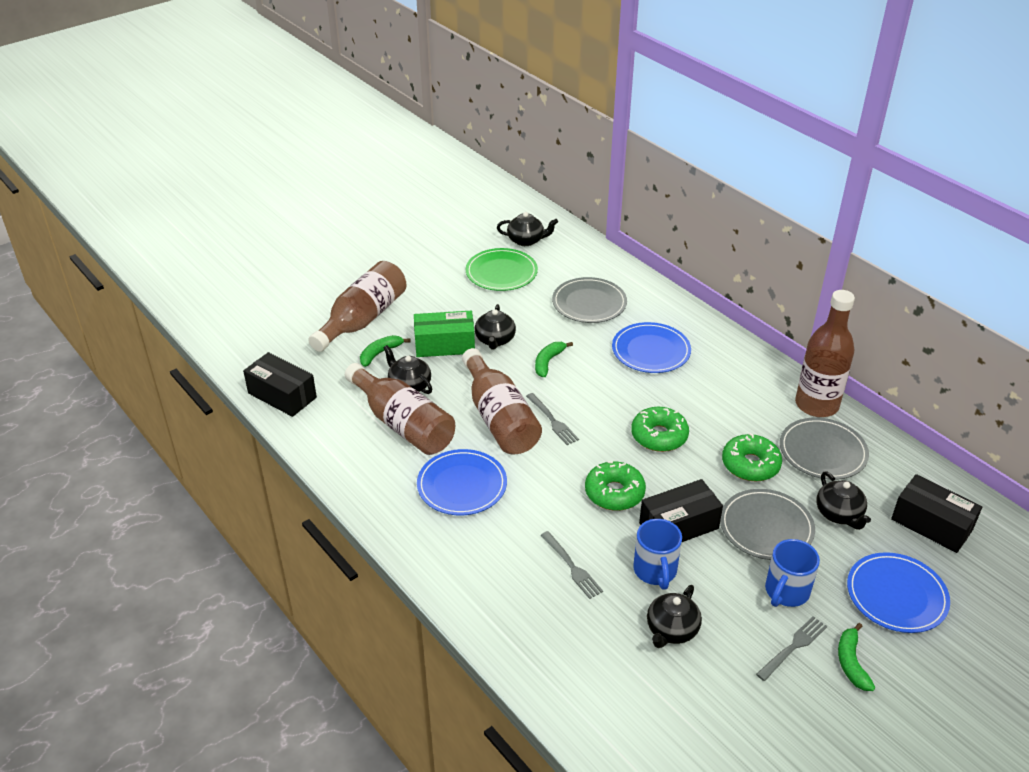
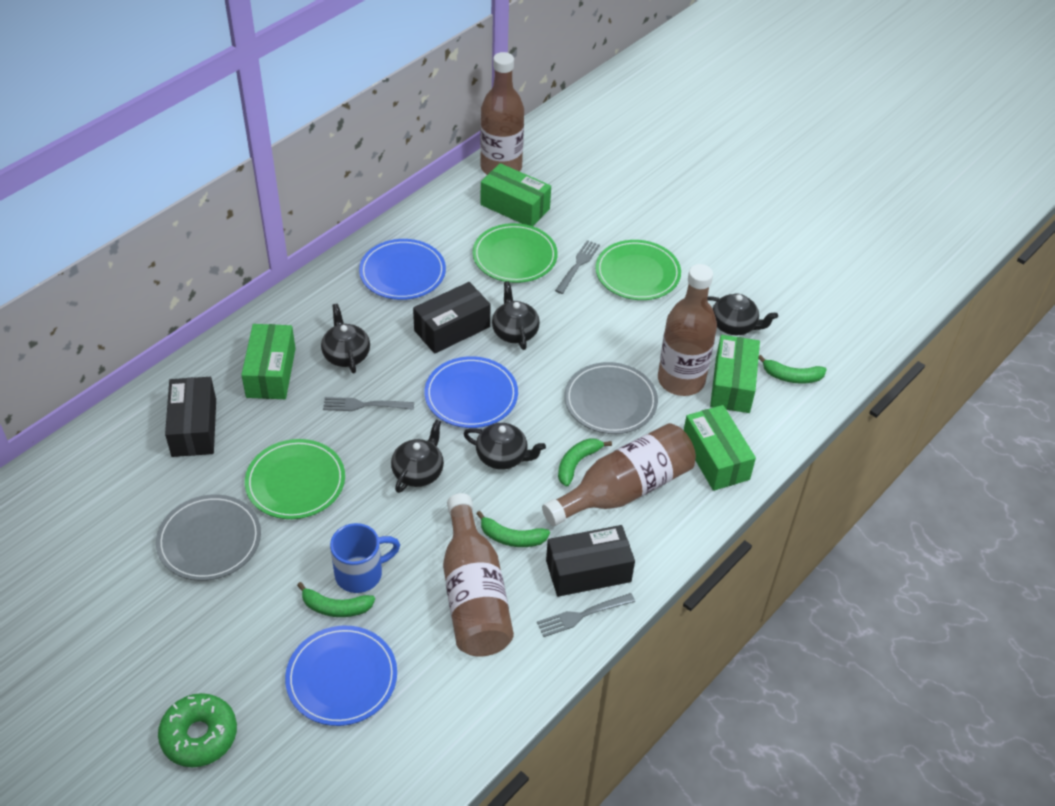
blue mug: [633,519,682,590] [765,539,820,607] = 2 -> [330,523,400,593] = 1
green banana: [360,335,411,367] [535,342,573,377] [838,623,875,691] = 3 -> [297,582,375,617] [476,511,550,547] [558,438,612,487] [758,355,827,384] = 4
green box: [414,311,475,357] = 1 -> [241,324,296,399] [481,163,551,226] [684,405,756,491] [710,335,760,413] = 4
green donut: [585,461,646,511] [631,407,689,452] [722,433,782,481] = 3 -> [158,693,237,767] = 1
green plate: [466,248,538,291] = 1 -> [245,439,345,519] [472,223,558,283] [595,240,681,300] = 3
grey plate: [552,277,627,323] [720,489,815,560] [780,418,869,480] = 3 -> [156,494,261,581] [564,362,658,434] = 2

